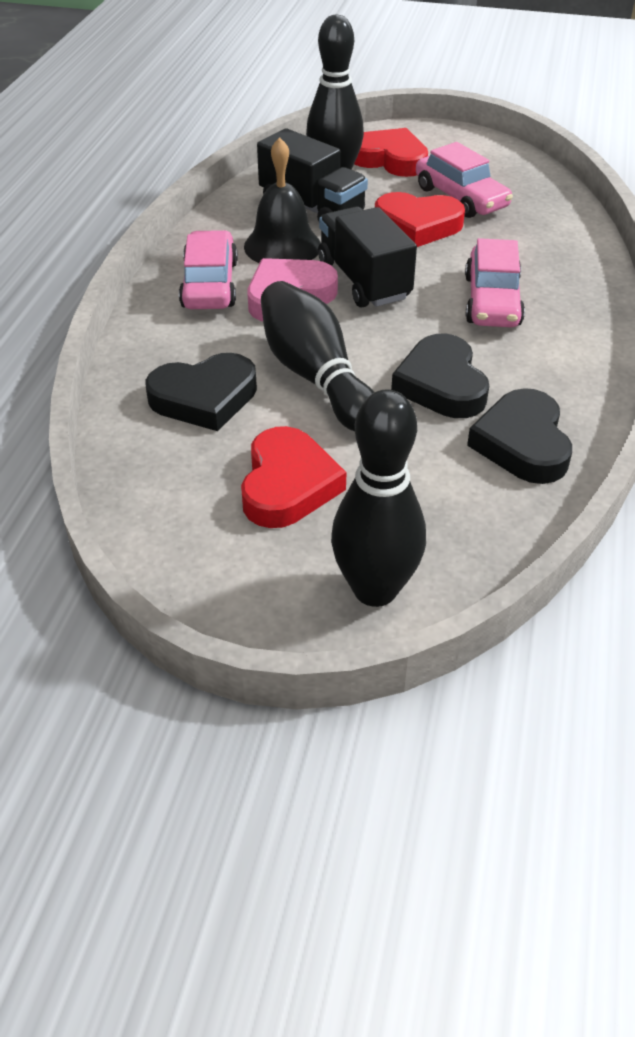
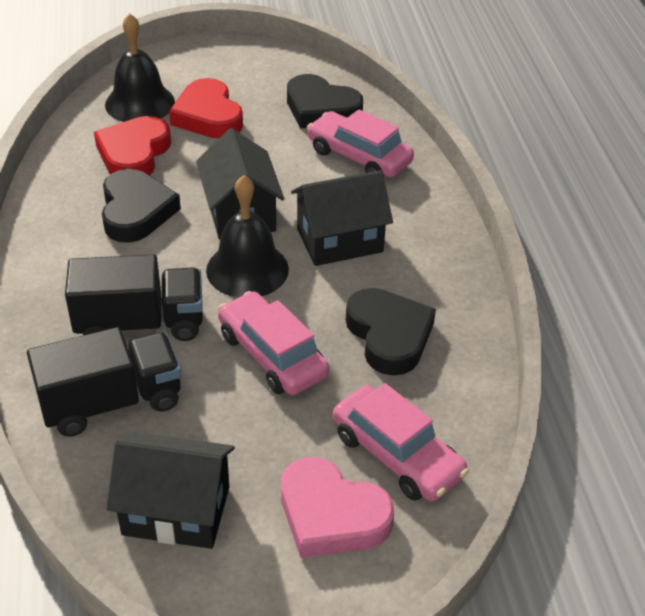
black bell: [244,137,321,263] = 1 -> [105,13,175,122] [206,175,289,298] = 2
black bowling pin: [261,281,374,431] [306,15,364,170] [331,389,426,607] = 3 -> none = 0
black house: none = 0 -> [106,432,235,549] [196,128,284,240] [291,170,393,266] = 3
red heart: [241,426,347,528] [354,128,428,177] [375,192,465,247] = 3 -> [94,116,171,175] [169,78,243,139] = 2

